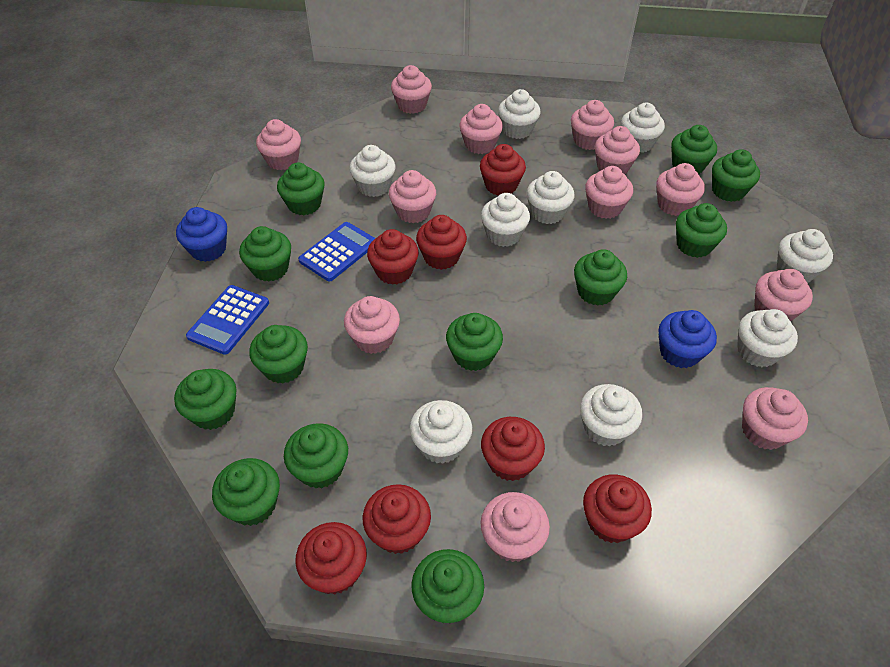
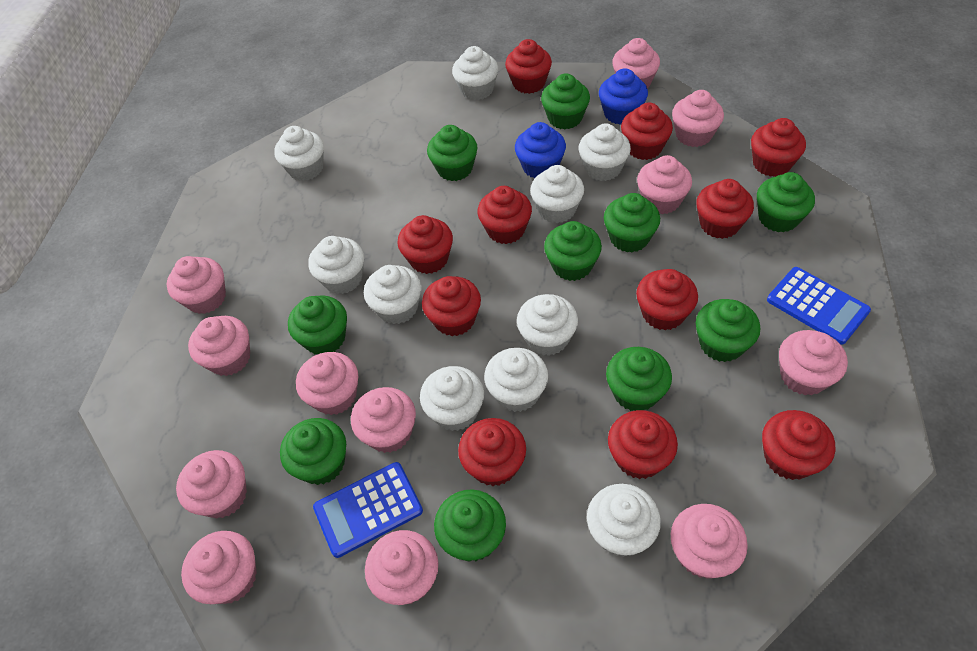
green cupcake: [174,369,236,430] [212,458,280,526] [239,226,291,282] [249,325,308,383] [277,163,325,215] [284,423,348,488] [412,549,484,623] [446,313,503,371] [574,249,627,306] [671,125,717,174] [676,203,727,258] [712,149,760,202] = 12 -> [280,418,346,485] [288,296,347,354] [427,125,478,181] [434,489,506,562] [541,73,590,129] [544,221,602,281] [604,193,660,252] [606,347,672,411] [696,299,760,362] [757,172,815,233] = 10
red cupcake: [295,522,367,594] [363,484,431,554] [367,229,419,285] [416,215,467,270] [480,144,526,196] [481,417,545,481] [583,474,652,543] = 7 -> [397,215,453,274] [422,276,481,336] [458,418,526,486] [477,186,532,244] [505,39,552,94] [608,410,678,479] [621,102,673,160] [636,269,698,330] [696,179,754,239] [751,118,806,177] [762,410,835,480] = 11
white cupcake: [349,145,395,197] [410,400,472,464] [481,193,530,247] [498,89,541,139] [527,171,575,224] [580,384,642,447] [621,103,665,153] [737,309,798,367] [777,229,833,283] = 9 -> [274,126,324,181] [308,236,364,294] [364,265,422,324] [420,366,484,431] [452,46,498,100] [484,348,548,412] [517,294,578,356] [530,165,584,223] [578,123,631,181] [587,484,661,557] = 10

